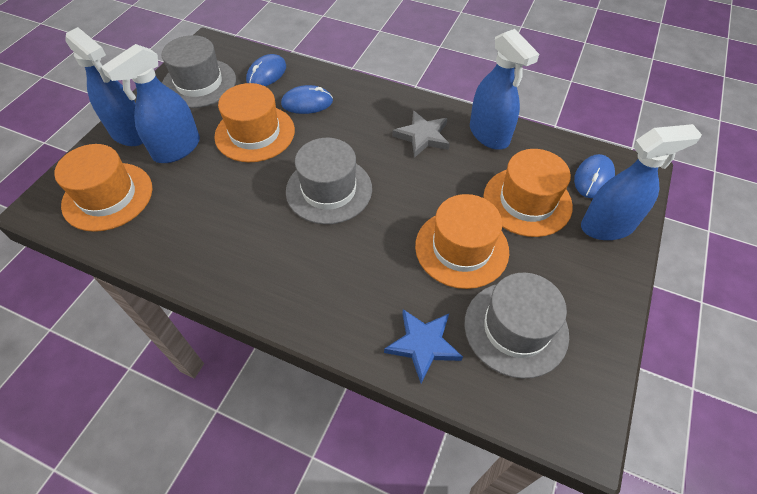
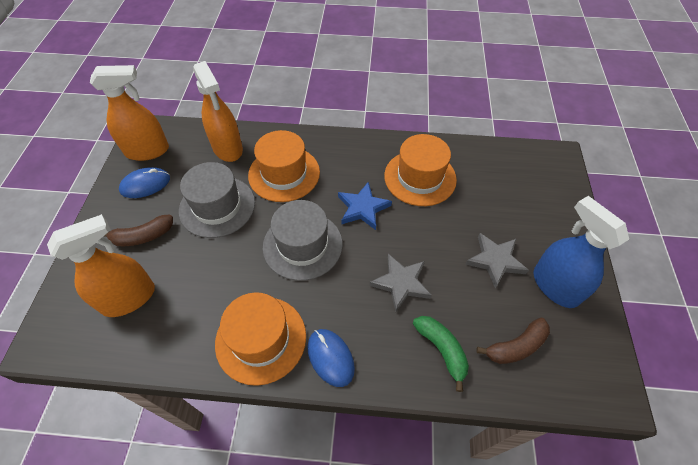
blue mouse: [246,54,286,86] [281,85,333,114] [574,154,615,198] = 3 -> [119,167,170,198] [308,329,355,387] = 2
blue spray bottle: [66,27,143,146] [101,44,200,163] [470,29,539,150] [581,124,702,240] = 4 -> [534,196,629,308] = 1
brown banana: none = 0 -> [105,214,173,246] [476,318,550,364] = 2
green banana: none = 0 -> [413,316,469,392] = 1
grey hat: [162,35,236,108] [286,138,372,224] [464,273,569,379] = 3 -> [179,162,255,238] [263,200,343,281] = 2
grey star: [392,111,450,158] = 1 -> [369,254,432,312] [465,233,529,288] = 2
orange hat: [54,144,152,232] [214,83,295,162] [415,194,509,289] [483,149,573,237] = 4 -> [215,292,306,386] [248,130,320,202] [384,134,457,206] = 3
orange spray bottle: none = 0 -> [47,214,155,317] [90,65,169,161] [193,61,243,162] = 3

